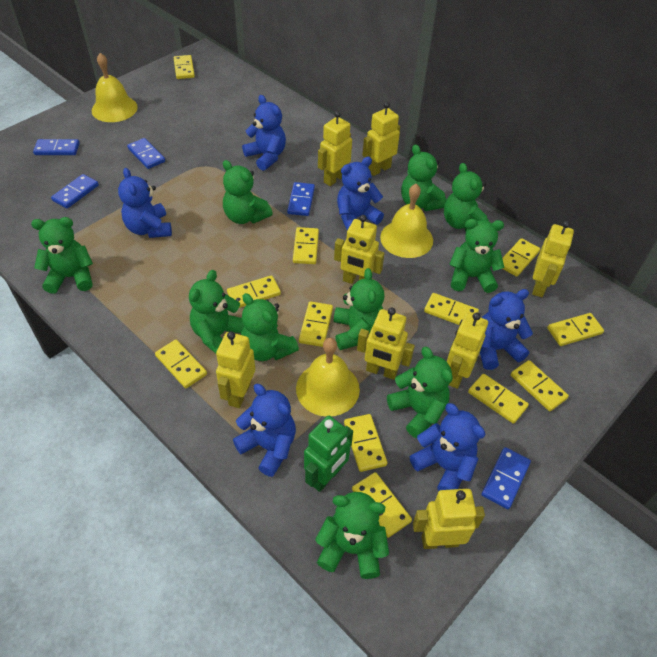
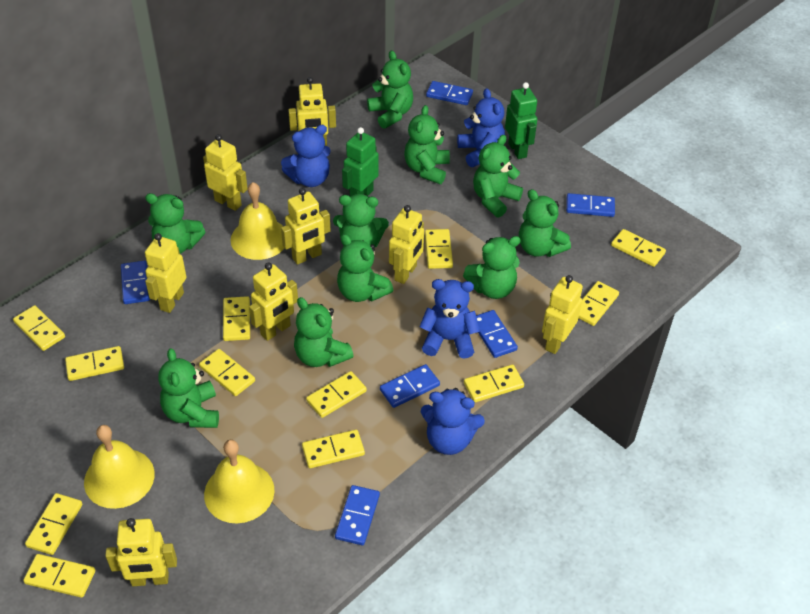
blue domino: [33,139,80,155] [51,174,99,208] [127,138,165,169] [287,182,315,216] [481,447,531,509] = 5 -> [121,261,150,304] [335,485,380,545] [380,364,440,408] [426,81,473,105] [476,310,518,358] [566,193,615,217] = 6
blue teddy bear: [118,168,172,238] [233,384,296,477] [242,95,286,171] [337,157,384,230] [410,403,485,491] [480,289,533,370] = 6 -> [281,125,331,187] [419,279,480,359] [421,388,485,455] [457,88,505,167] = 4
green robot: [304,416,353,492] = 1 -> [342,127,379,196] [505,82,537,159] = 2

